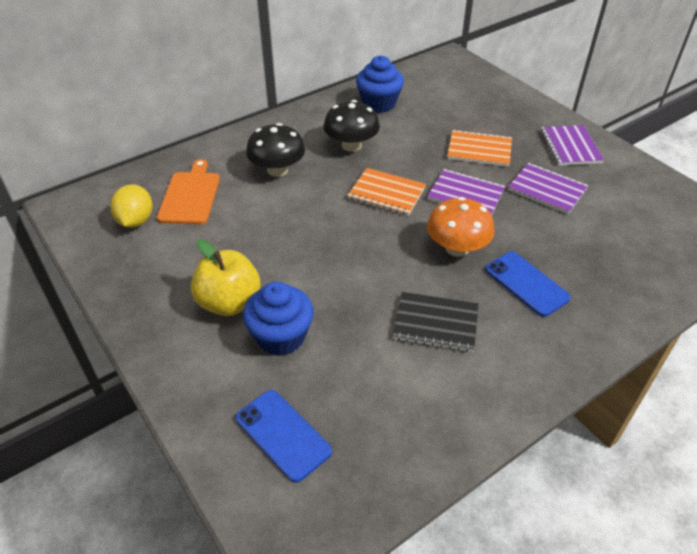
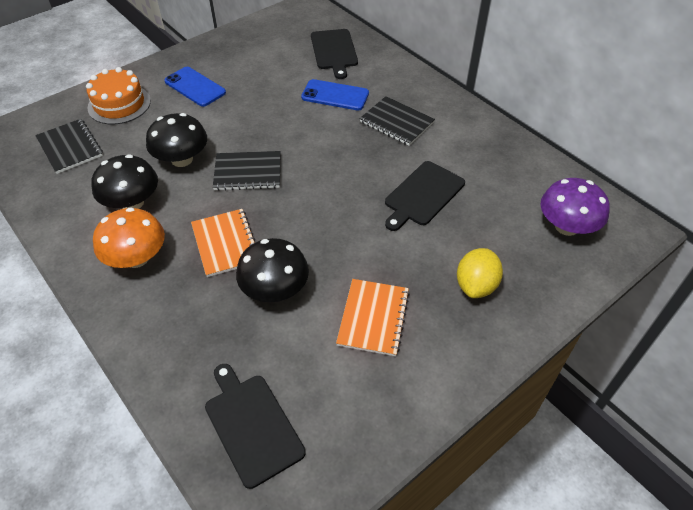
black cutting board: none = 0 -> [205,364,306,489] [311,29,358,79] [385,161,465,231] = 3
black mushroom: [246,123,305,177] [323,100,380,152] = 2 -> [91,154,158,209] [146,113,207,167] [236,238,309,302] = 3
black notebook: [393,292,479,352] = 1 -> [35,119,103,174] [213,151,281,191] [359,96,435,146] = 3
blue cupcake: [243,282,314,356] [356,56,404,113] = 2 -> none = 0
orange cake: none = 0 -> [86,67,151,125] = 1
orange cutting board: [157,159,220,224] = 1 -> none = 0
purple mushroom: none = 0 -> [541,178,610,236] = 1
purple notebook: [427,169,505,215] [508,163,588,214] [540,125,604,166] = 3 -> none = 0
yellow apple: [191,239,260,316] = 1 -> none = 0

